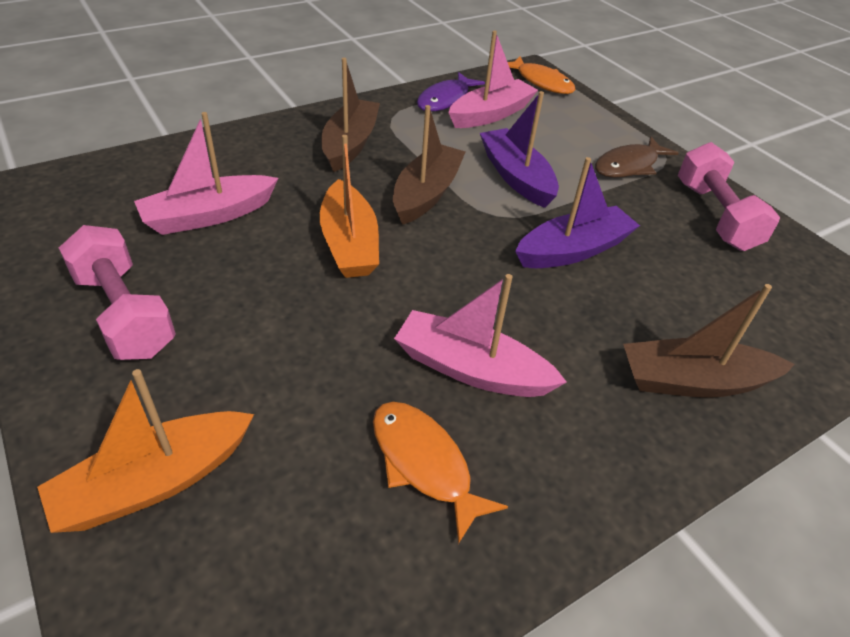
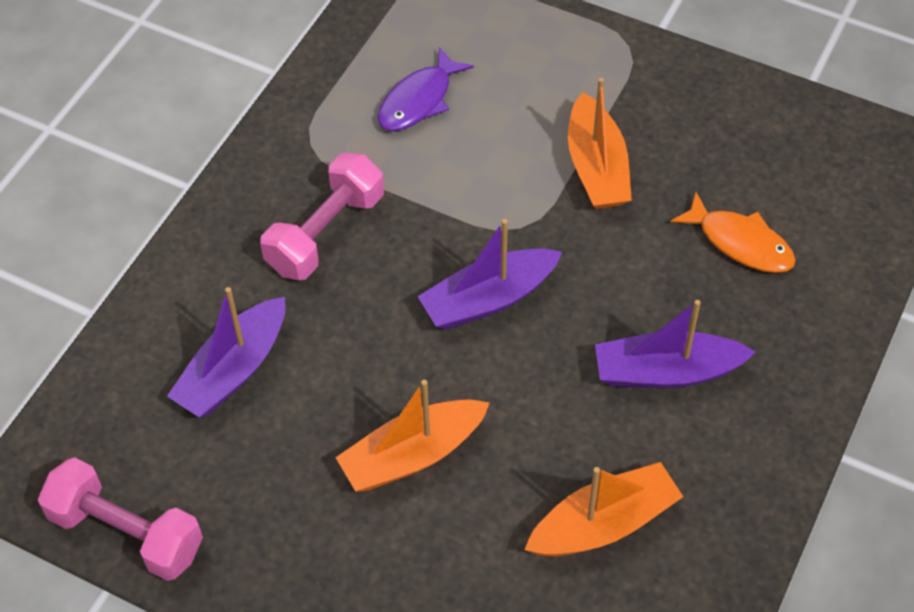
brown boat: [321,58,380,172] [393,105,465,225] [623,284,795,398] = 3 -> none = 0
brown fish: [595,137,679,178] = 1 -> none = 0
orange boat: [37,369,254,533] [320,135,379,278] = 2 -> [335,380,490,491] [524,462,683,557] [568,78,632,209] = 3
orange fish: [373,402,508,544] [508,57,576,94] = 2 -> [671,192,796,273] = 1
pink boat: [134,112,278,235] [394,274,567,397] [448,31,538,128] = 3 -> none = 0
purple boat: [480,91,559,208] [515,157,640,268] = 2 -> [167,287,285,417] [417,219,562,330] [595,300,755,388] = 3

